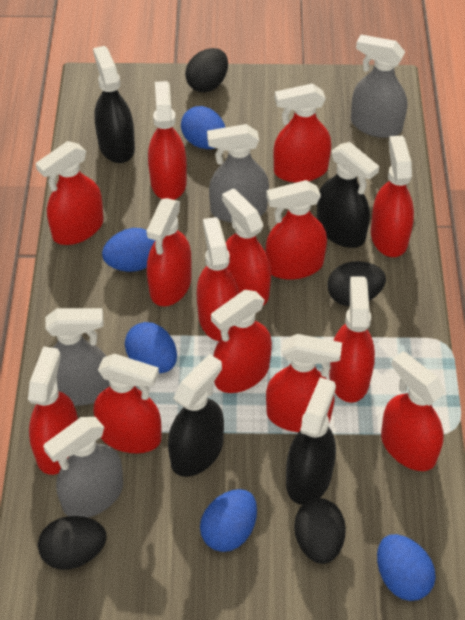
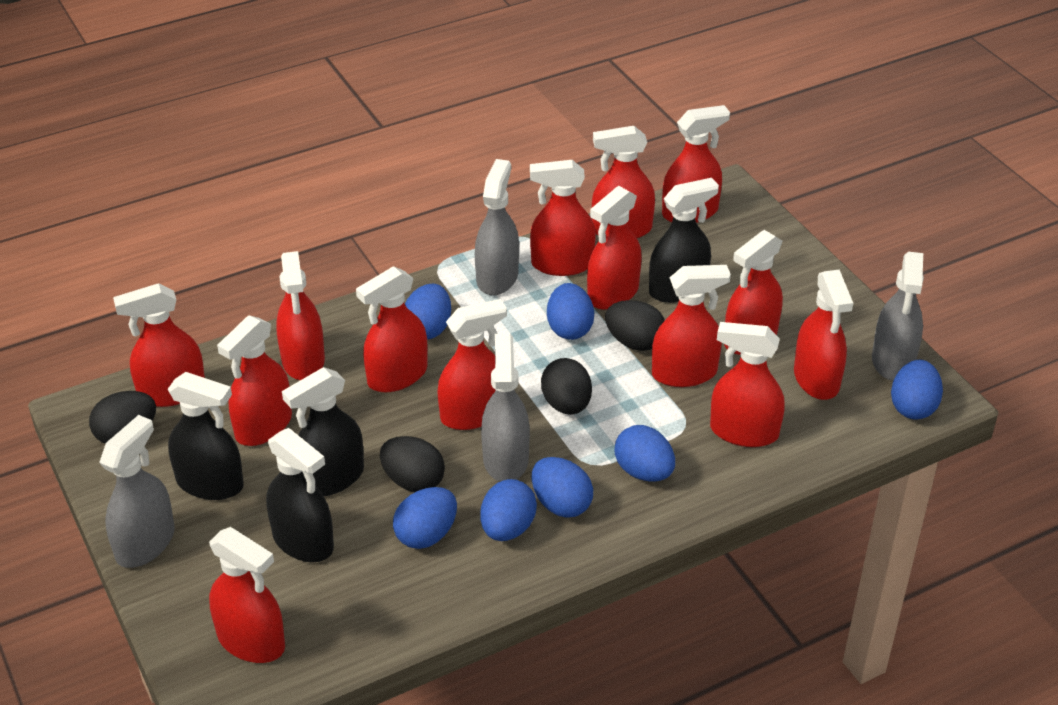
blue egg: [102,228,155,272] [125,322,177,373] [181,106,226,149] [200,489,257,552] [377,534,436,601] = 5 -> [393,487,457,549] [405,284,451,339] [480,479,537,541] [532,457,593,518] [547,283,594,340] [614,425,675,482] [891,360,943,420] = 7

